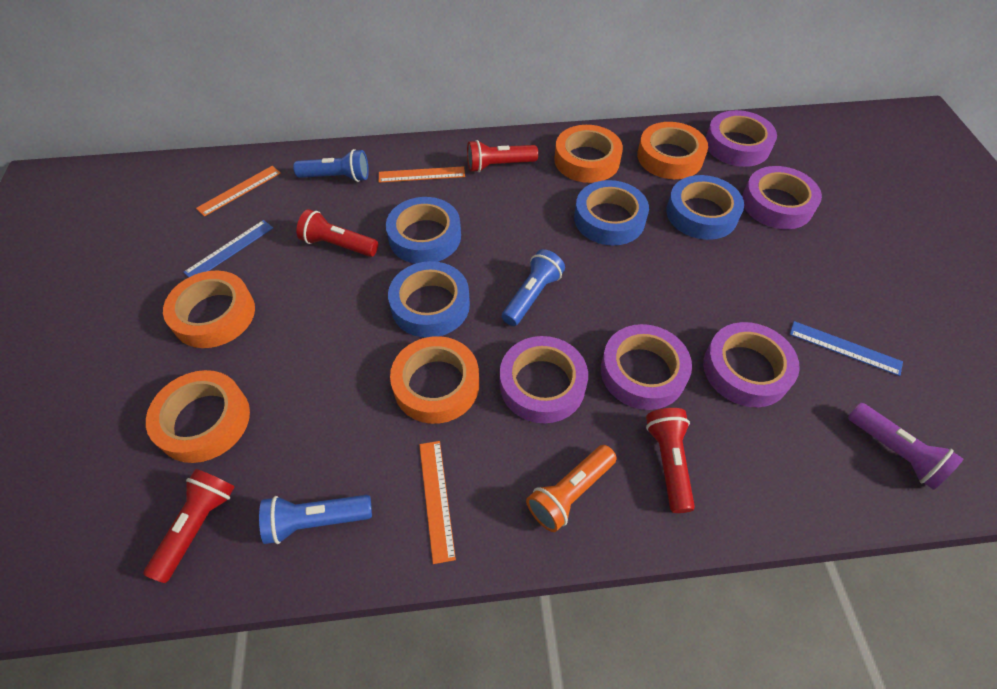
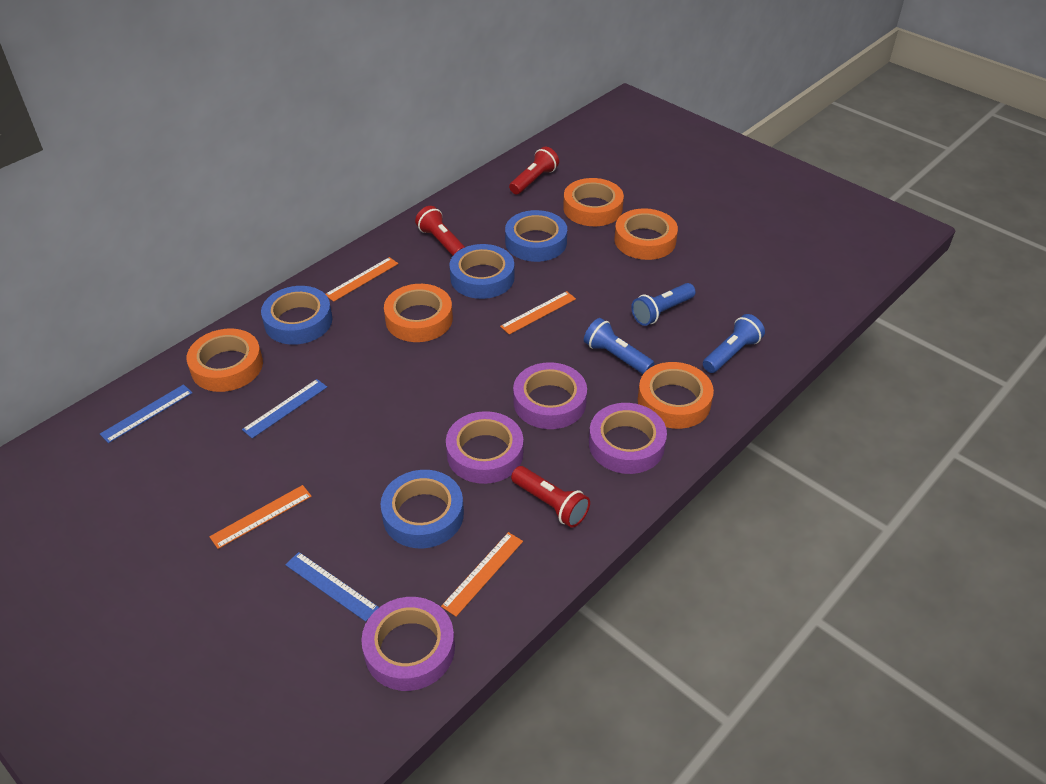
blue ruler: [183,220,273,277] [790,321,903,376] = 2 -> [100,384,192,443] [242,379,327,438] [285,552,379,622] = 3
orange flashlight: [526,445,617,532] = 1 -> none = 0
orange ruler: [196,166,281,217] [379,166,465,183] [419,441,456,564] = 3 -> [209,485,312,549] [326,257,398,302] [441,532,523,617] [500,291,576,335] = 4
purple flashlight: [848,403,963,490] = 1 -> none = 0
purple tape: [500,336,588,423] [601,324,692,410] [703,322,800,407] [706,110,777,167] [742,166,822,229] = 5 -> [361,597,455,691] [446,411,523,484] [513,362,587,429] [589,403,667,474] = 4
red flashlight: [143,469,235,583] [296,209,378,257] [467,140,538,172] [646,408,695,513] = 4 -> [415,206,465,256] [509,147,559,195] [511,466,590,528] = 3

